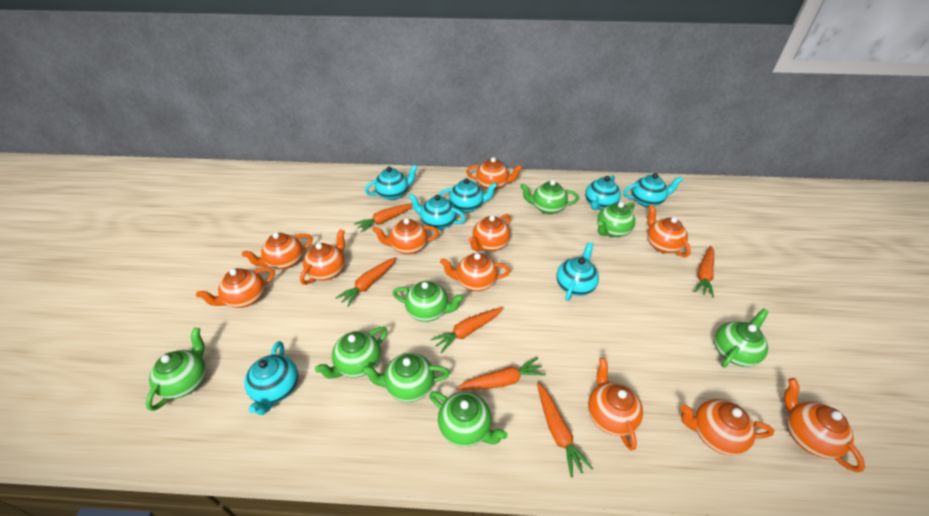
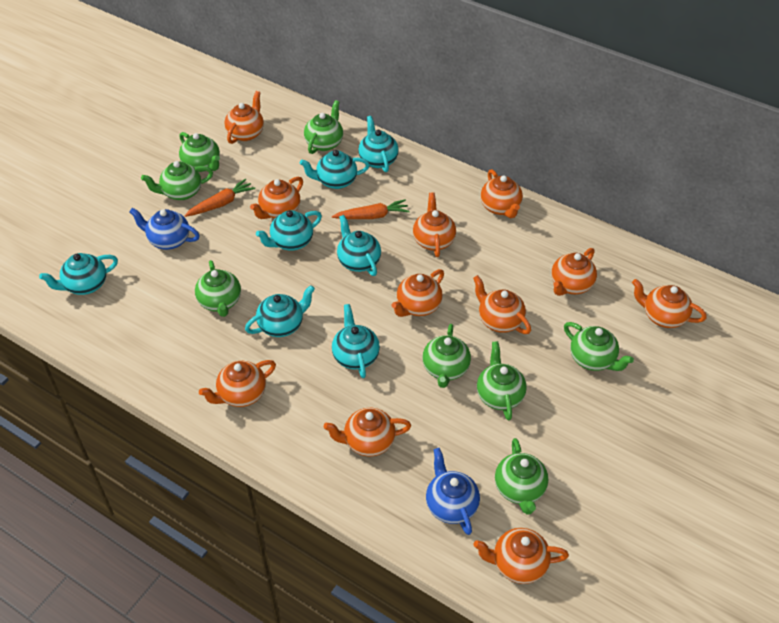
blue teapot: none = 0 -> [129,208,200,250] [426,448,480,535] = 2
orange carrot: [336,257,396,307] [354,203,413,233] [430,307,503,353] [456,357,546,390] [537,383,593,478] [694,246,714,298] = 6 -> [184,179,255,217] [332,199,410,219] = 2

